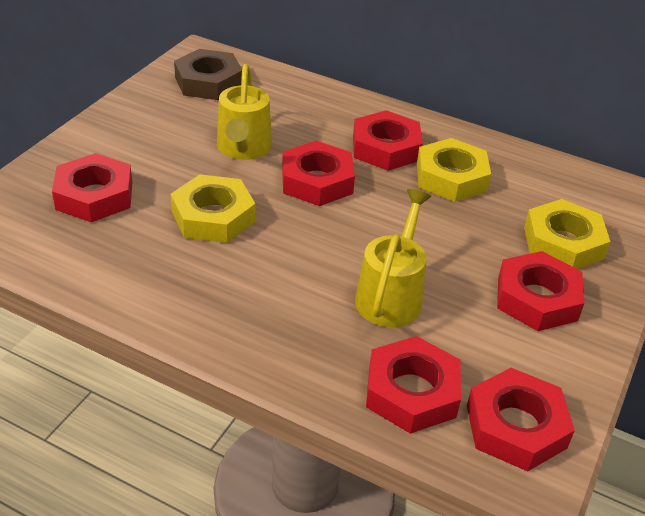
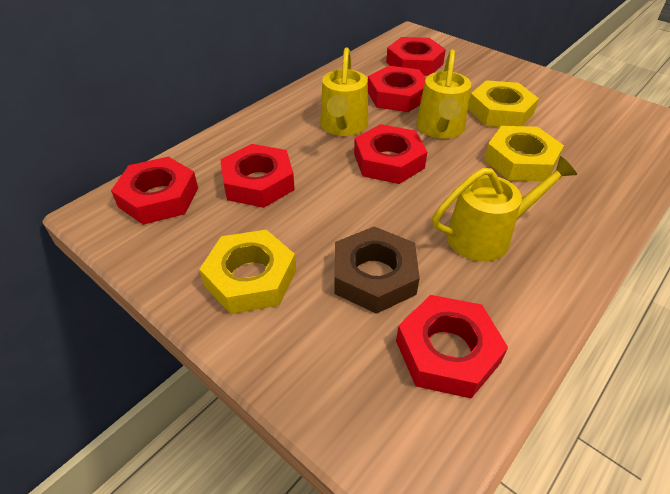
yellow watering can: [217,64,272,160] [355,189,431,327] = 2 -> [320,47,368,136] [416,50,471,139] [432,156,577,261] = 3

